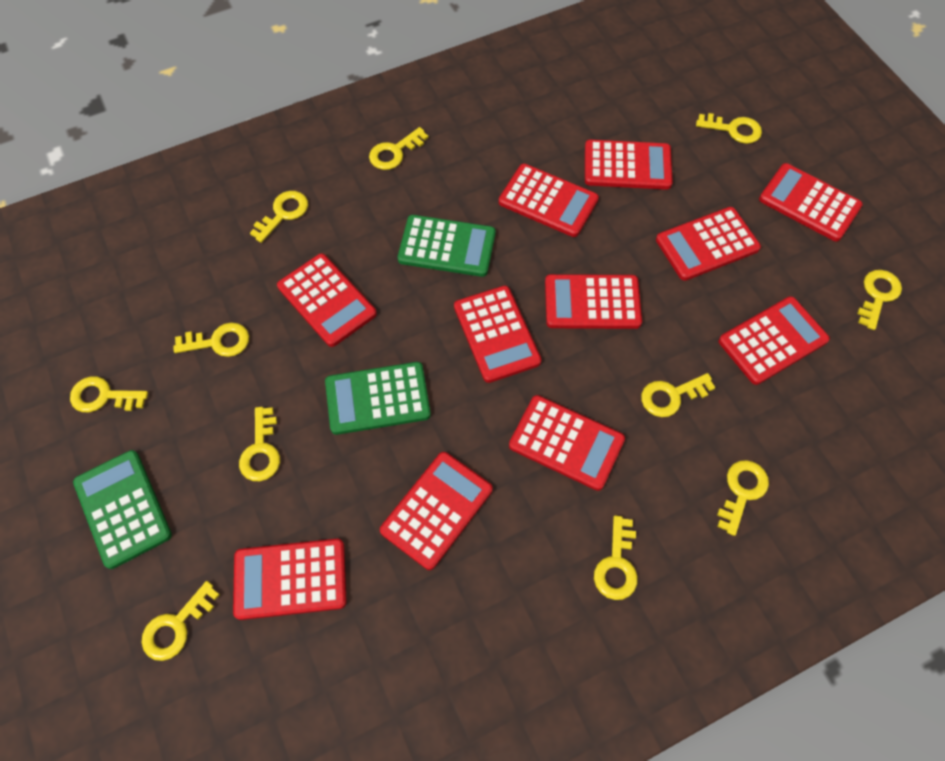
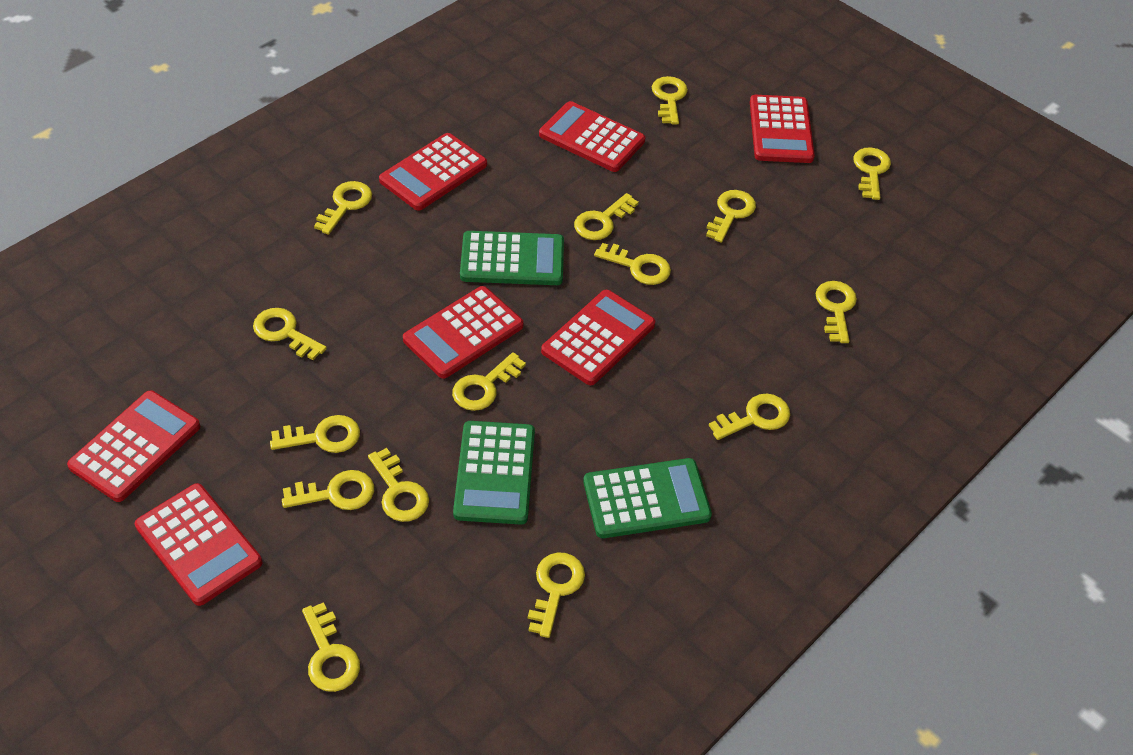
red calculator: [233,539,347,620] [277,254,377,347] [380,452,493,570] [454,286,542,383] [499,164,599,237] [509,395,625,491] [545,274,642,329] [585,140,673,190] [656,207,761,281] [718,296,830,385] [759,163,863,241] = 11 -> [67,391,200,502] [135,483,262,606] [379,133,487,211] [403,286,524,378] [539,101,645,172] [541,290,655,385] [750,95,815,163] = 7
yellow key: [70,376,148,412] [142,581,220,661] [173,323,249,357] [239,407,280,481] [250,191,308,243] [369,127,429,170] [594,516,638,600] [641,373,716,417] [696,113,762,144] [717,460,769,536] [857,270,902,330] = 11 -> [253,308,327,360] [270,415,360,453] [282,470,374,510] [302,602,360,692] [314,181,372,235] [368,448,429,522] [452,352,526,411] [528,552,585,638] [574,193,639,240] [594,243,671,285] [652,76,688,124] [706,190,756,243] [709,393,790,440] [815,281,857,343] [853,147,891,200] = 15

